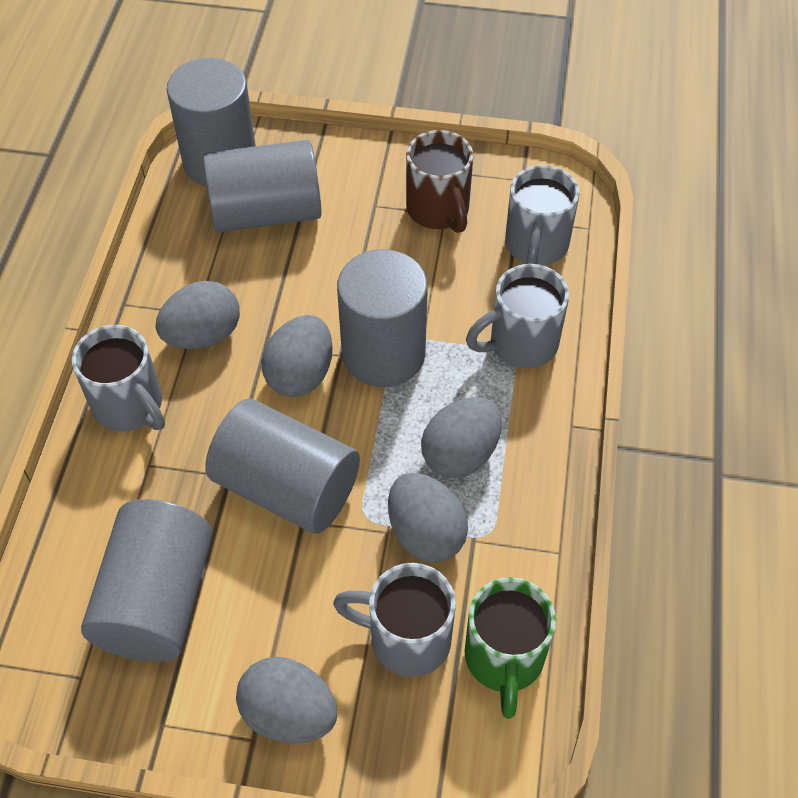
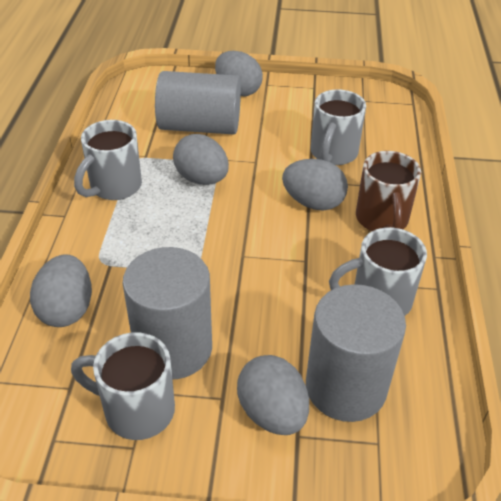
green mug: [464,577,556,719] = 1 -> none = 0
grey cylinder: [81,499,212,662] [166,58,256,187] [203,140,322,232] [205,399,360,534] [337,249,428,387] = 5 -> [122,247,212,379] [155,71,241,134] [306,284,406,422] = 3

